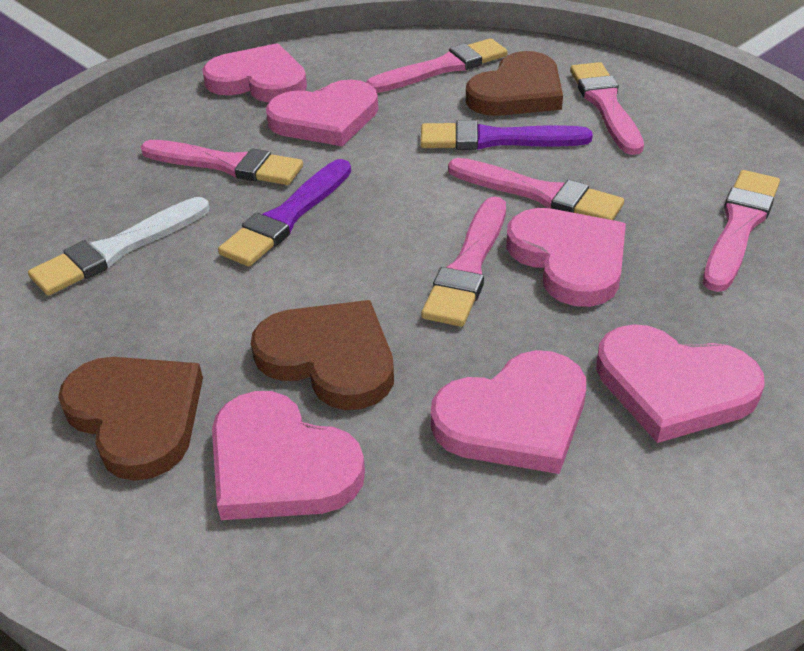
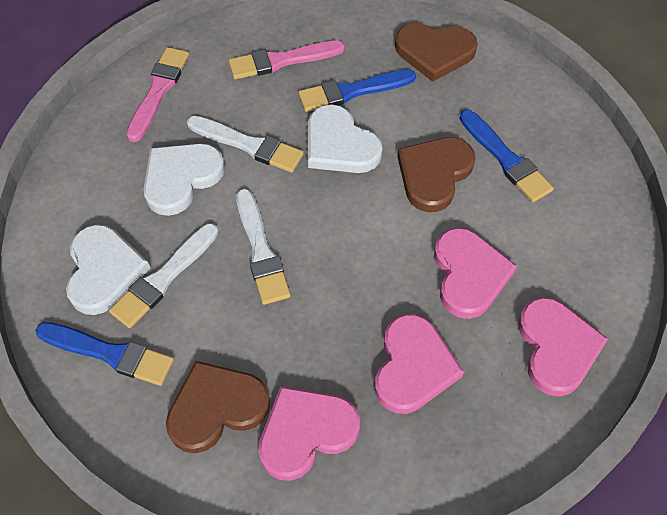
blue brush: none = 0 -> [36,322,174,386] [298,69,416,112] [459,109,554,202] = 3
pink brush: [141,140,303,185] [366,38,508,93] [421,196,506,327] [448,158,624,220] [570,62,644,155] [703,170,780,292] = 6 -> [126,47,189,142] [229,41,345,79] = 2
pink heart: [202,43,307,103] [212,391,365,520] [266,80,378,146] [431,350,586,474] [506,208,626,307] [596,324,765,443] = 6 -> [258,386,360,481] [375,314,464,414] [434,228,517,319] [518,297,608,397] = 4
purple brush: [218,159,351,266] [420,120,593,150] = 2 -> none = 0
white brush: [28,197,210,296] = 1 -> [109,223,219,328] [187,116,304,173] [236,188,291,305] = 3
white heart: none = 0 -> [66,224,150,315] [143,143,225,216] [308,104,383,173] = 3

